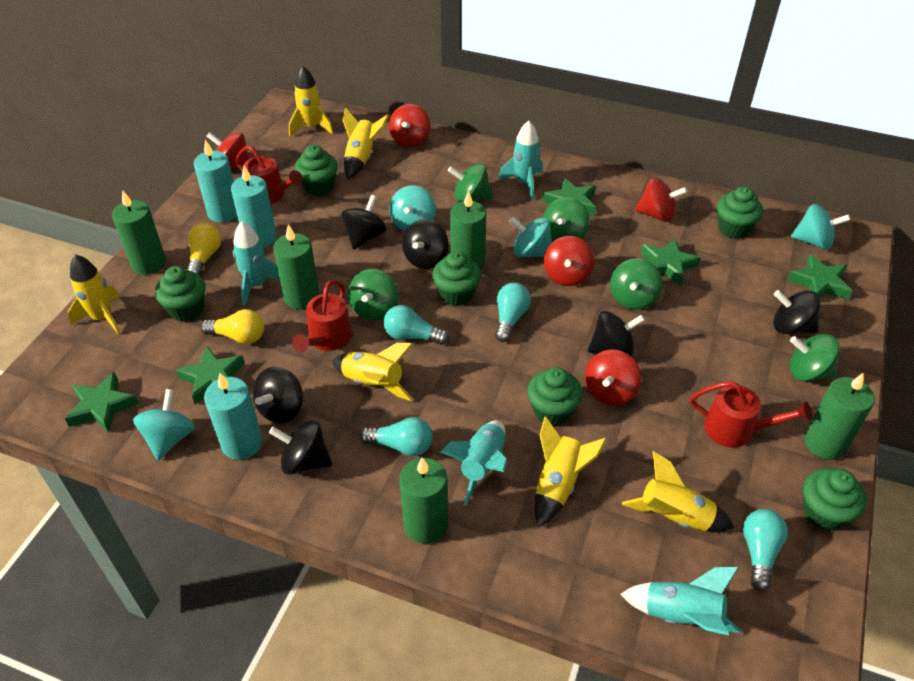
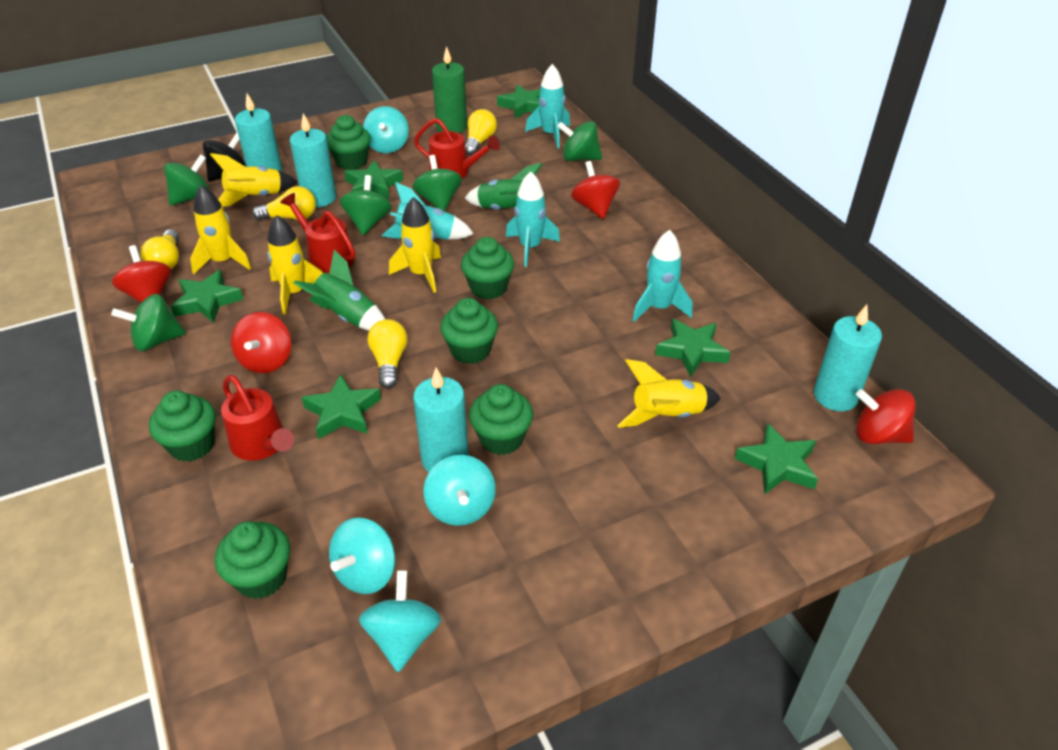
black spinning top: [253,367,303,423] [269,420,332,475] [341,195,387,250] [402,219,449,269] [588,311,645,357] [773,290,821,334] = 6 -> [202,131,246,182] = 1
green candle: [112,190,166,275] [273,224,320,310] [400,457,448,544] [450,190,486,271] [804,373,875,460] = 5 -> [432,46,467,133] = 1
green rocket: none = 0 -> [294,250,385,331] [465,163,547,217] = 2
green star: [65,372,139,433] [176,346,245,405] [542,178,596,216] [640,238,701,286] [787,254,852,299] = 5 -> [170,270,243,323] [301,374,381,439] [344,160,403,199] [497,85,540,118] [655,319,730,377] [735,423,818,495] = 6
red spinning top: [206,132,250,168] [389,104,430,148] [544,236,594,286] [585,350,641,405] [635,178,687,222] = 5 -> [112,245,171,303] [231,312,291,373] [571,161,620,219] [856,389,916,444] = 4
turquoise candle: [194,140,237,223] [204,373,263,460] [231,166,276,248] = 3 -> [235,93,283,172] [290,113,337,207] [413,367,469,472] [814,305,882,411] = 4
turquoise light bulb: [360,417,432,456] [383,305,449,345] [495,283,531,342] [743,509,788,592] = 4 -> none = 0
yellow light bulb: [187,223,221,275] [201,309,264,344] = 2 -> [140,229,179,269] [252,186,316,221] [368,319,408,389] [465,109,497,156] = 4
yellow rocket: [68,254,121,335] [289,66,333,136] [332,343,413,401] [342,108,389,179] [534,416,607,528] [622,451,734,532] = 6 -> [190,185,251,275] [210,153,297,207] [267,215,323,315] [389,197,441,293] [617,359,721,428] = 5

